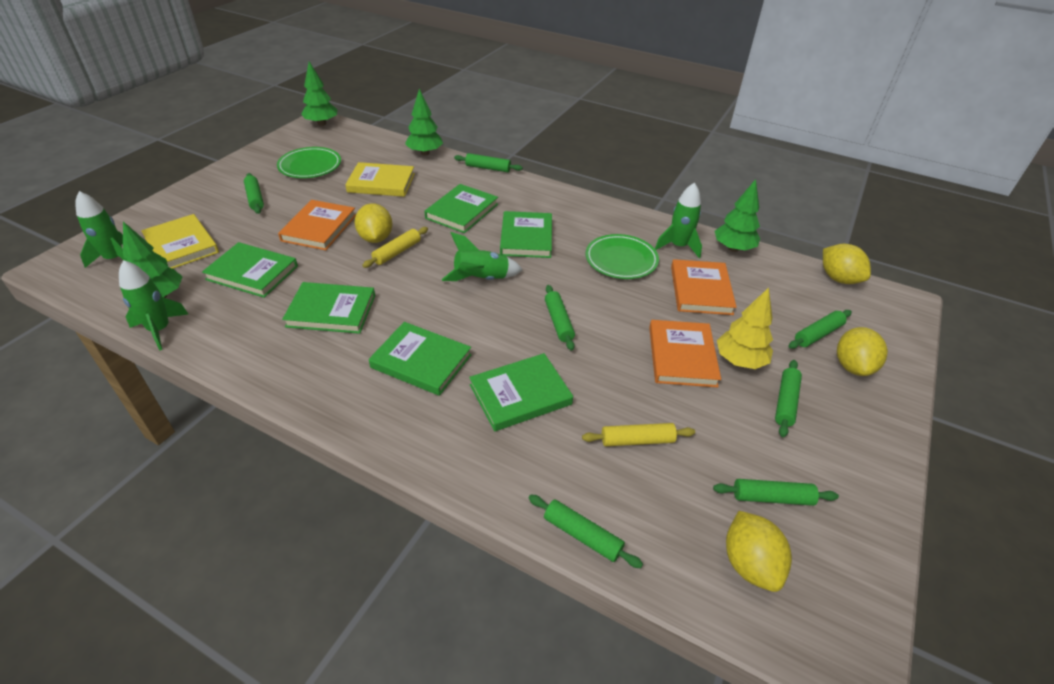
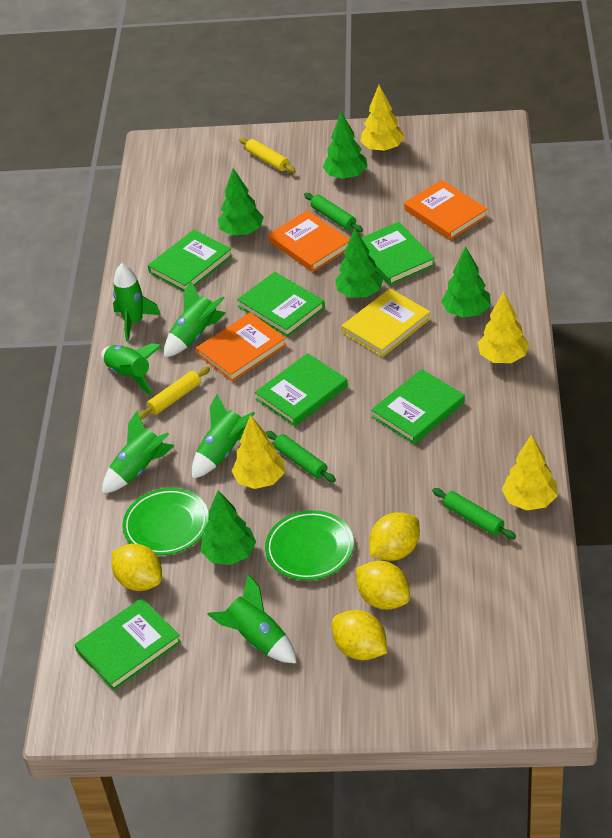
green rocket: [75,191,127,268] [119,260,188,351] [442,232,523,281] [655,183,702,258] = 4 -> [101,343,162,395] [102,411,175,494] [113,263,161,342] [164,281,226,358] [192,394,255,479] [207,574,296,663] = 6
green rolling pin: [244,173,264,214] [454,153,523,172] [529,495,643,568] [545,285,575,351] [713,479,839,506] [775,360,802,437] [789,310,852,349] = 7 -> [266,431,336,482] [304,193,363,232] [432,488,516,539] = 3
green tree: [123,222,183,298] [301,62,337,126] [405,89,443,155] [715,179,760,252] = 4 -> [201,490,256,565] [218,168,264,236] [323,112,367,179] [335,228,383,298] [441,246,491,317] = 5
yellow book: [141,214,219,269] [345,162,415,197] = 2 -> [342,289,431,357] = 1
yellow tree: [717,288,773,369] = 1 -> [232,415,285,489] [360,85,405,152] [478,291,529,363] [502,435,558,511] = 4

